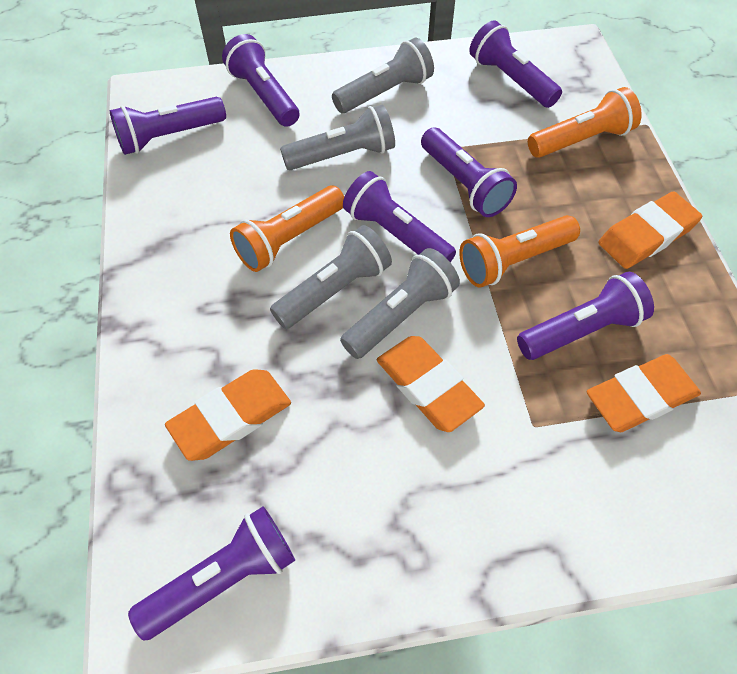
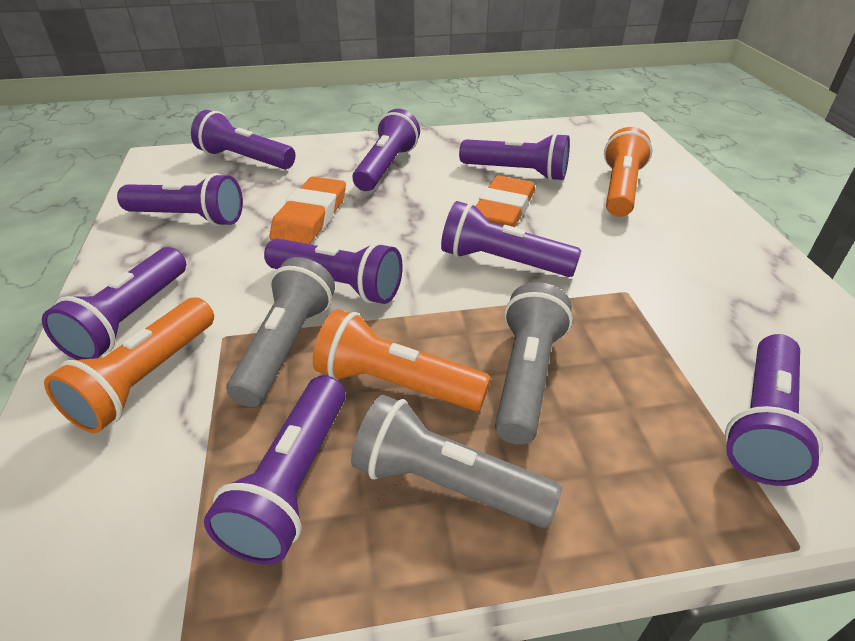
grey flashlight: [270,225,392,329] [280,105,395,170] [332,38,434,113] [340,248,460,359] = 4 -> [226,257,335,407] [351,395,562,528] [495,282,573,445] = 3
orange eraser: [165,369,291,461] [377,336,485,432] [586,354,701,432] [598,192,702,269] = 4 -> [270,176,346,244] [476,175,535,227] = 2
purple flashlight: [110,97,226,155] [128,506,295,640] [222,34,300,127] [343,171,456,262] [421,128,517,217] [469,20,562,108] [517,272,654,360] = 7 -> [42,247,186,360] [117,173,243,226] [191,110,295,169] [204,375,346,564] [264,239,403,304] [353,109,420,191] [441,201,582,277] [459,133,570,181] [725,334,823,486] = 9

